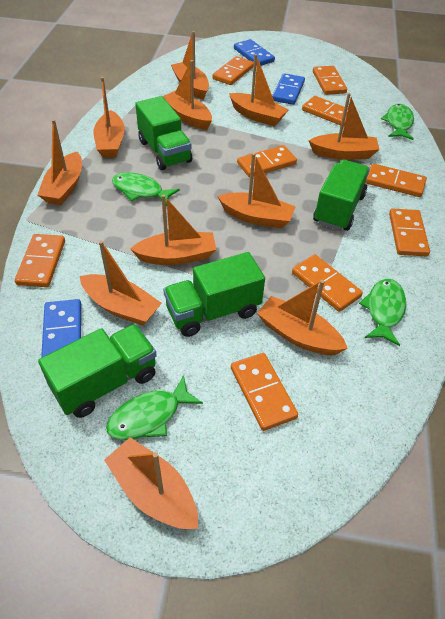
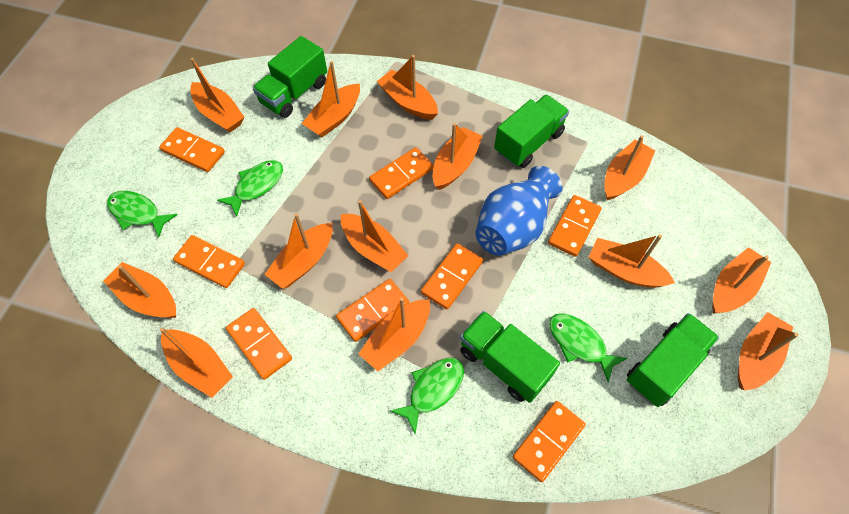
blue domino: [41,299,81,358] [234,39,275,66] [272,73,305,105] = 3 -> none = 0
blue vase: none = 0 -> [476,166,563,256] = 1
orange boat: [37,119,82,205] [80,241,162,326] [93,77,125,158] [104,437,198,529] [130,194,217,265] [163,60,212,130] [171,31,209,100] [217,153,296,229] [229,54,289,126] [257,280,348,355] [309,93,380,160] = 11 -> [103,262,176,318] [160,328,233,398] [190,58,244,132] [264,213,333,289] [302,61,360,137] [341,200,409,272] [358,297,430,371] [377,55,438,120] [433,123,483,190] [589,234,675,288] [604,135,655,200] [712,247,771,314] [738,312,799,391] = 13
orange domino: [15,234,65,287] [212,56,254,85] [231,353,298,431] [237,145,297,177] [292,254,363,312] [302,96,348,127] [313,66,347,95] [366,163,427,197] [389,209,430,256] = 9 -> [159,127,225,172] [173,235,245,288] [226,308,292,380] [336,279,409,342] [369,147,434,199] [421,243,483,309] [513,401,586,482] [548,195,602,257] = 8

